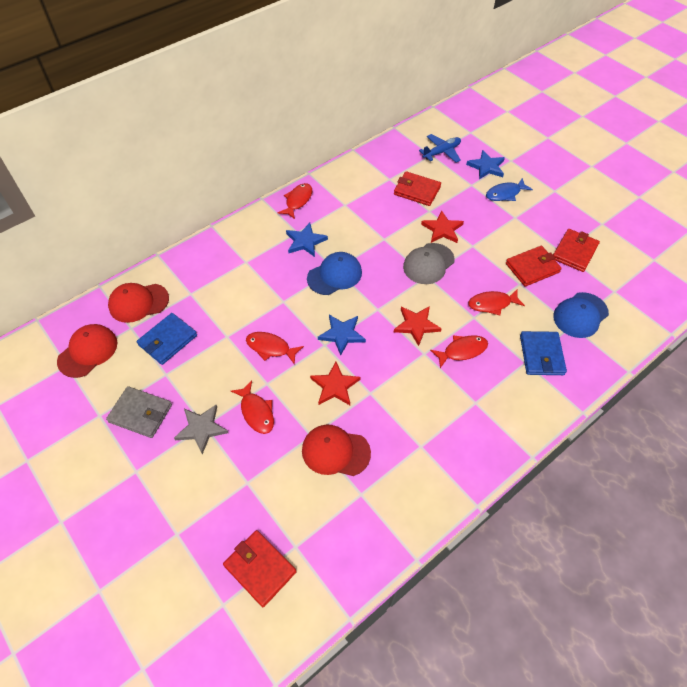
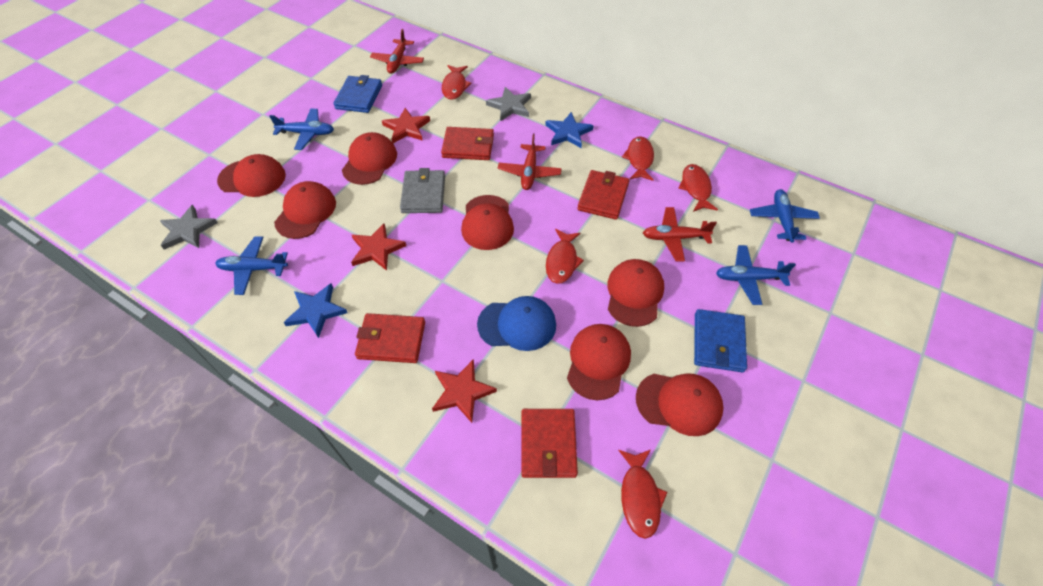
blue cap: [307,252,362,295] [553,292,609,338] = 2 -> [477,296,556,351] = 1
blue fish: [486,178,533,201] = 1 -> none = 0
blue plane: [419,134,461,163] = 1 -> [215,236,288,295] [269,109,334,150] [716,245,796,305] [750,189,820,242] = 4
blue star: [286,223,328,257] [318,315,366,356] [466,150,505,179] = 3 -> [283,284,348,338] [545,112,594,148] = 2
grey cap: [403,243,455,284] = 1 -> none = 0
grey star: [174,405,228,455] = 1 -> [160,205,218,250] [486,87,531,121] = 2
red cap: [57,324,117,378] [108,283,169,323] [302,425,371,476] = 3 -> [217,154,286,197] [274,181,336,239] [342,132,397,185] [461,195,514,250] [567,324,631,400] [607,259,664,327] [636,373,724,436] = 7
red plane: none = 0 -> [370,29,424,74] [498,134,562,190] [643,207,717,262] = 3

